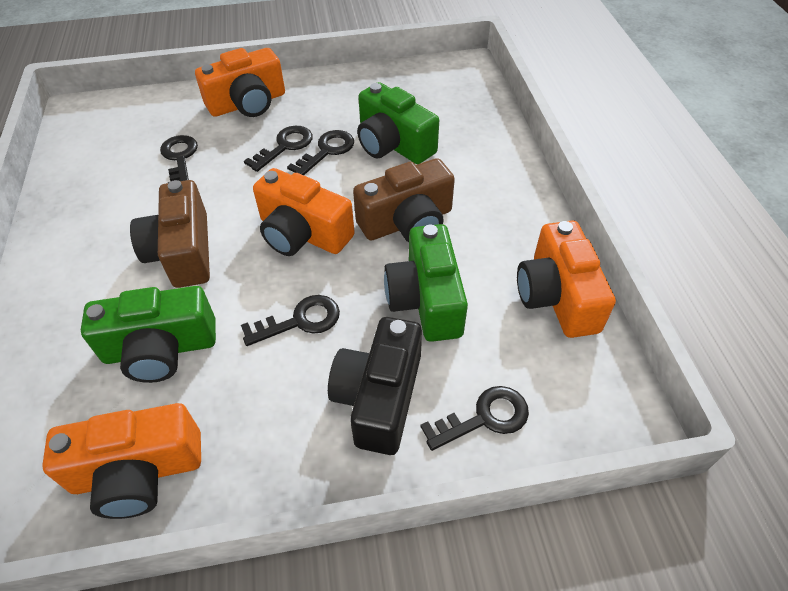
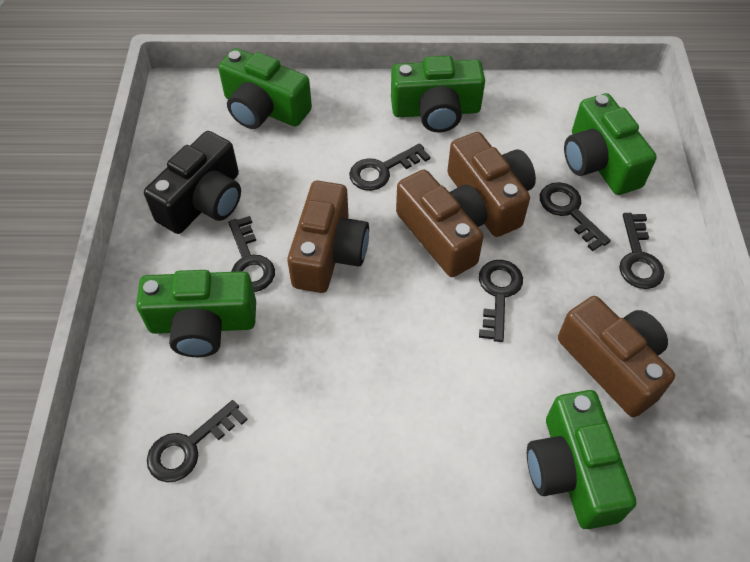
black key: [160,135,198,183] [241,295,340,346] [244,126,313,172] [287,130,354,175] [421,386,529,451] = 5 -> [147,400,248,482] [228,216,275,292] [349,143,430,191] [479,260,523,342] [540,182,611,251] [619,213,665,289] = 6
brown camera: [130,180,210,288] [353,158,455,242] = 2 -> [287,181,369,293] [396,170,487,277] [447,132,536,237] [558,296,675,417] = 4
green camera: [81,286,216,383] [357,82,439,164] [384,224,468,342] = 3 -> [136,270,256,357] [218,48,312,129] [391,56,485,132] [527,390,636,529] [564,93,657,195] = 5
orange camera: [42,403,201,519] [195,48,285,117] [253,168,355,256] [517,220,616,338] = 4 -> none = 0

